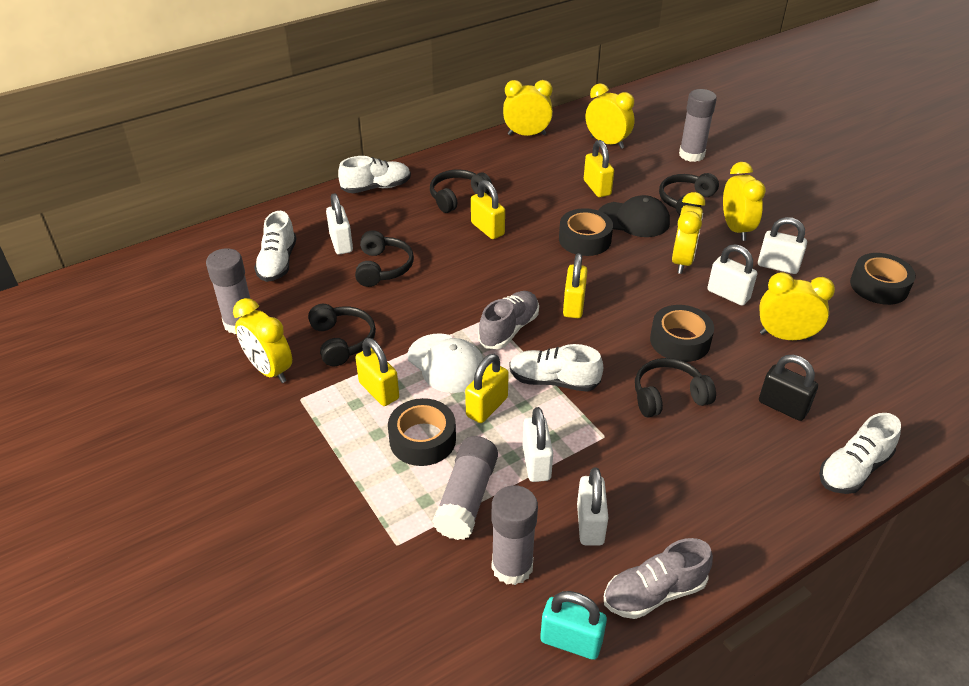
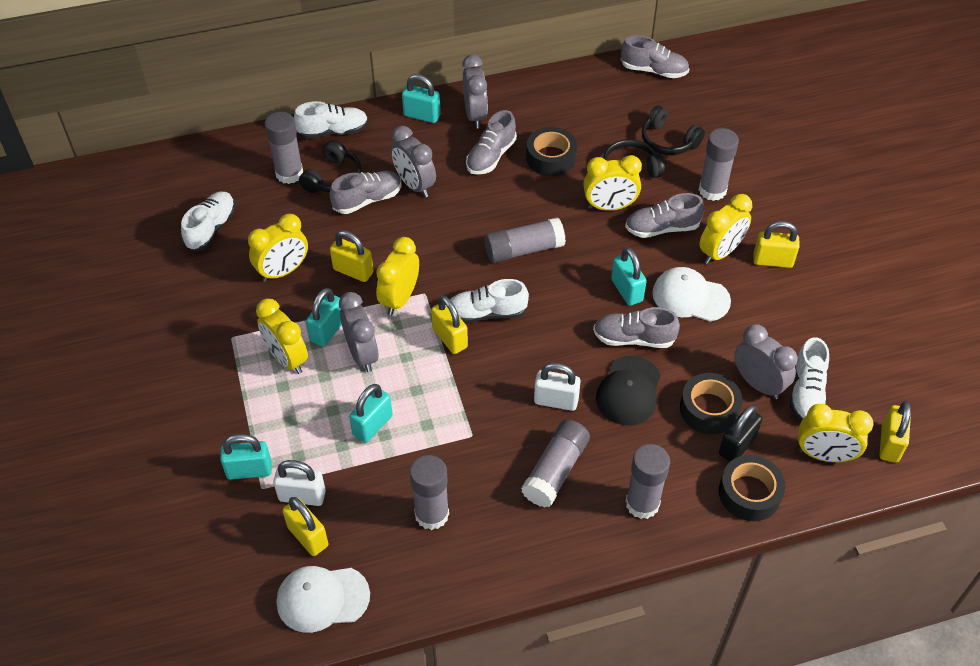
black headphones: [308,304,376,366] [355,230,414,287] [430,170,492,213] [635,358,716,417] [659,173,719,215] = 5 -> [299,140,361,193] [603,139,665,178] [642,106,705,155] = 3
black tape: [388,398,456,466] [559,208,613,256] [650,305,714,362] [850,253,916,305] = 4 -> [526,127,577,176] [680,373,743,434] [719,455,785,521] = 3
grey clock: none = 0 -> [339,292,379,372] [391,126,436,197] [462,55,488,128] [734,324,798,399] = 4
grey glue stick: [206,248,250,334] [432,436,498,540] [492,485,538,585] [679,89,717,162] = 4 -> [265,112,303,184] [410,455,449,530] [484,218,566,263] [521,419,590,508] [625,444,670,519] [699,128,739,201] = 6
grey shoe: [478,291,539,349] [604,538,713,619] = 2 -> [329,171,402,214] [466,110,517,175] [593,307,680,348] [621,35,689,78] [625,193,704,238] = 5
turquoise padlock: [540,591,607,660] = 1 -> [220,434,272,480] [306,288,342,347] [349,384,393,443] [402,74,441,123] [611,247,647,306] = 5
white cap: [407,333,484,393] = 1 -> [277,566,370,633] [652,267,731,321] = 2
white padlock: [326,193,353,254] [522,407,553,482] [577,467,608,546] [707,244,757,306] [758,217,807,274] = 5 -> [273,460,326,506] [534,363,581,411] = 2

